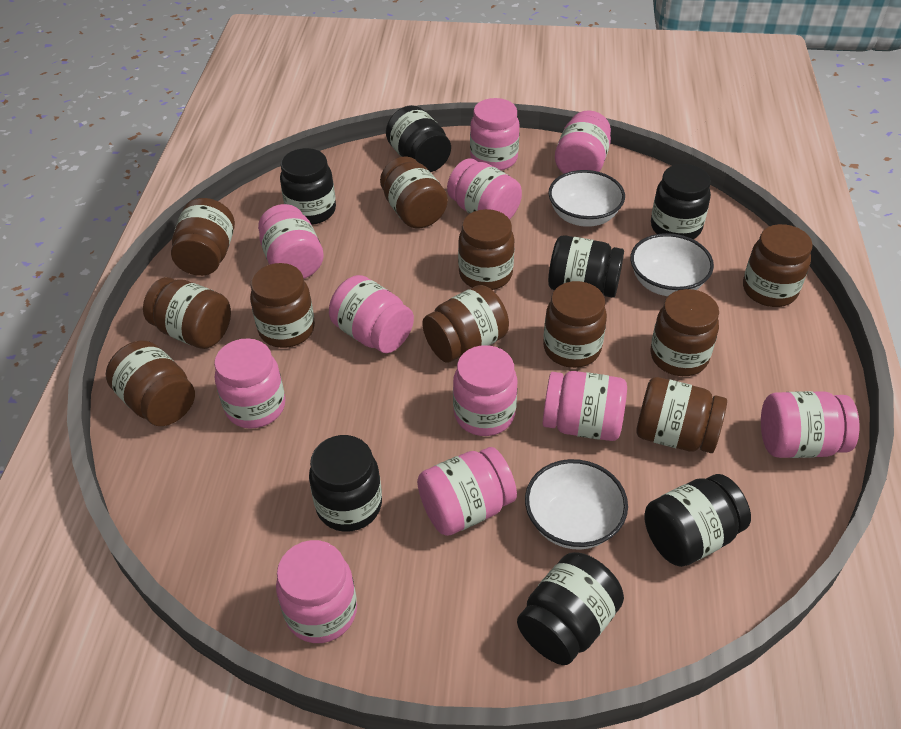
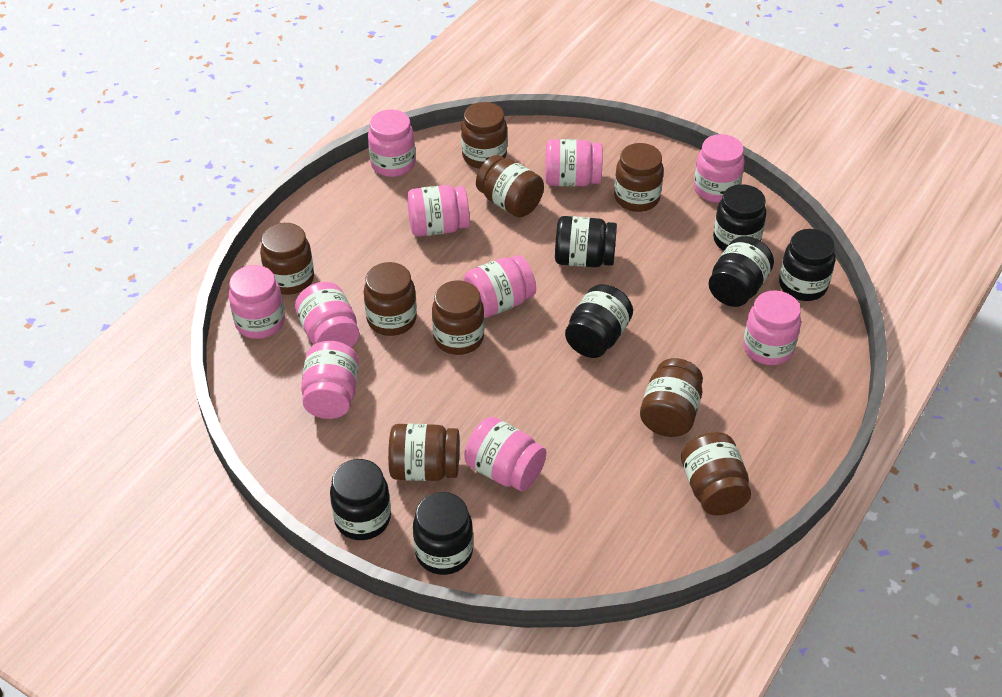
brown jar: [106,340,195,426] [143,277,231,349] [171,198,235,276] [250,263,315,348] [380,156,448,229] [422,285,509,363] [458,209,515,290] [543,281,607,368] [636,377,727,453] [651,289,719,376] [743,224,813,307] = 11 -> [260,223,314,295] [364,262,417,336] [388,424,459,481] [432,280,485,355] [461,102,507,169] [476,155,544,217] [614,143,664,212] [640,358,703,437] [681,432,751,515] = 9
pink jar: [214,338,285,428] [258,204,324,279] [276,540,357,643] [329,275,414,353] [417,447,517,536] [447,159,522,220] [453,345,517,436] [470,98,520,171] [543,371,627,441] [555,110,611,174] [761,391,859,458] = 11 -> [229,265,285,339] [295,282,359,348] [301,341,359,419] [368,109,415,177] [407,185,470,237] [463,255,536,318] [464,417,546,491] [545,139,603,187] [694,134,745,203] [743,290,801,365] = 10
white bowl: [525,459,628,550] [548,170,625,227] [630,233,714,296] = 3 -> none = 0

